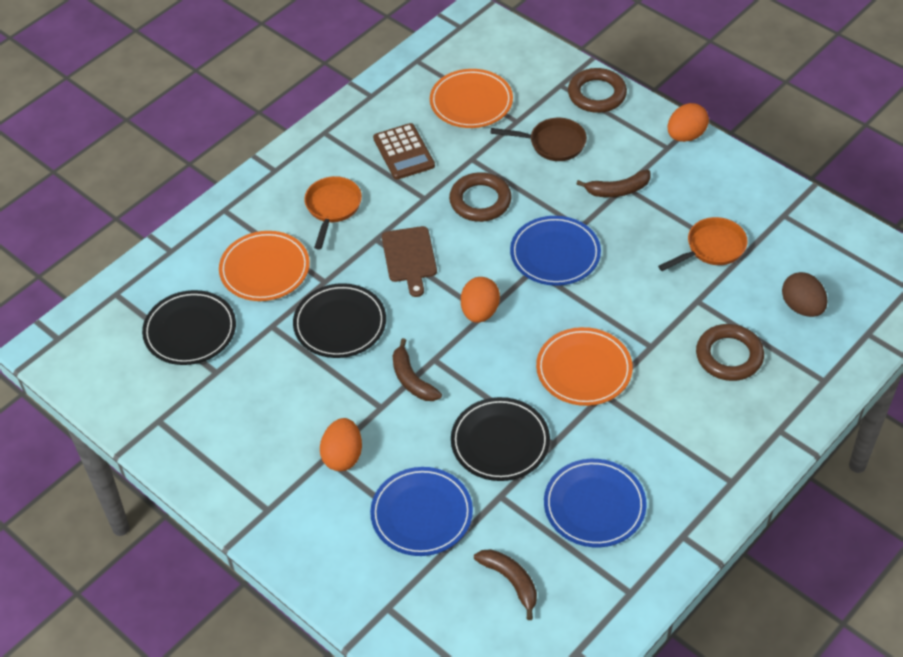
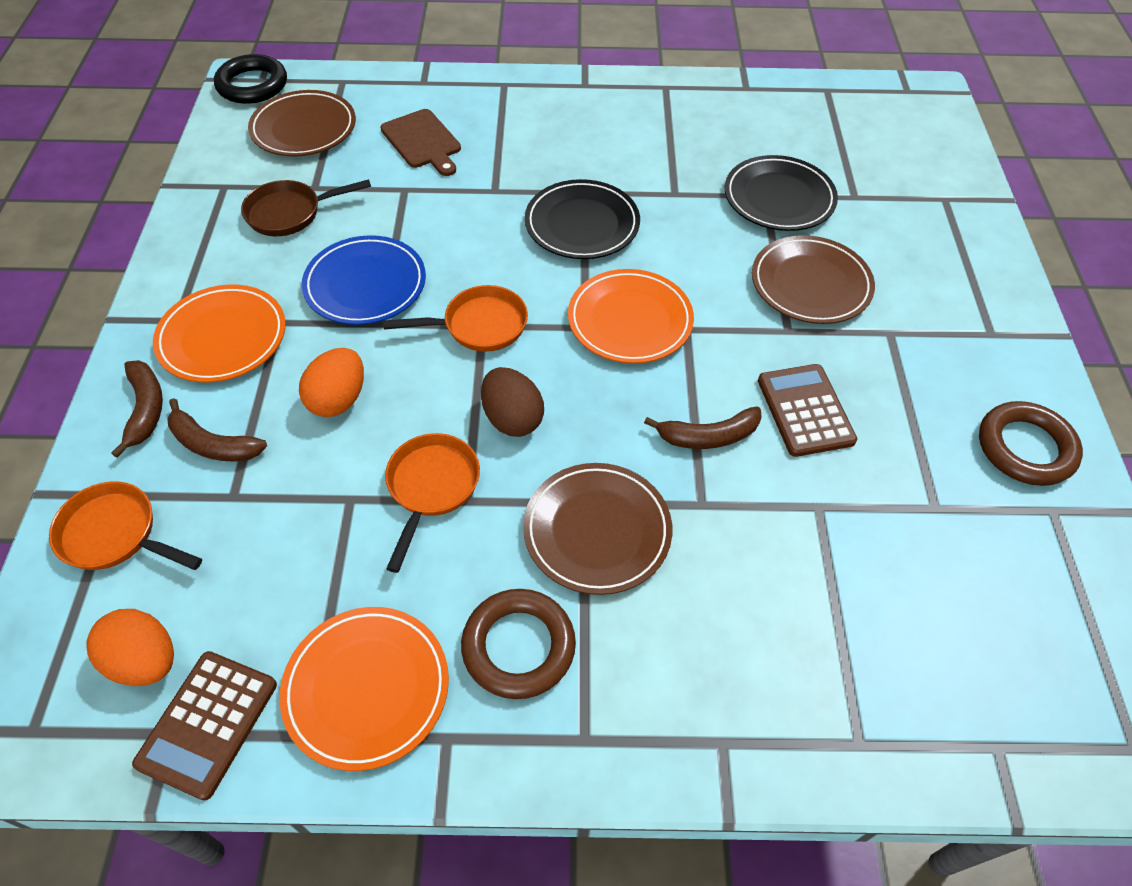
black plate: [142,290,236,365] [293,283,386,358] [451,397,550,481] = 3 -> [525,179,640,259] [725,155,838,231] = 2
black ring: none = 0 -> [214,54,287,104] = 1
blue plate: [370,467,473,556] [510,216,601,286] [544,459,647,547] = 3 -> [302,235,426,325] = 1
brown calculator: [373,123,435,180] = 1 -> [132,651,277,801] [758,364,857,457] = 2
brown plate: none = 0 -> [248,90,356,156] [523,463,672,595] [752,235,875,324] = 3
brown ring: [449,172,512,222] [568,68,627,113] [696,324,764,381] = 3 -> [461,589,576,699] [979,401,1083,486] = 2
orange egg: [320,418,362,471] [461,277,500,323] [667,103,709,142] = 3 -> [87,609,174,686] [299,348,364,417] = 2
orange pan: [304,176,362,250] [658,217,748,271] = 2 -> [49,482,202,570] [383,285,528,352] [385,433,480,573] = 3

